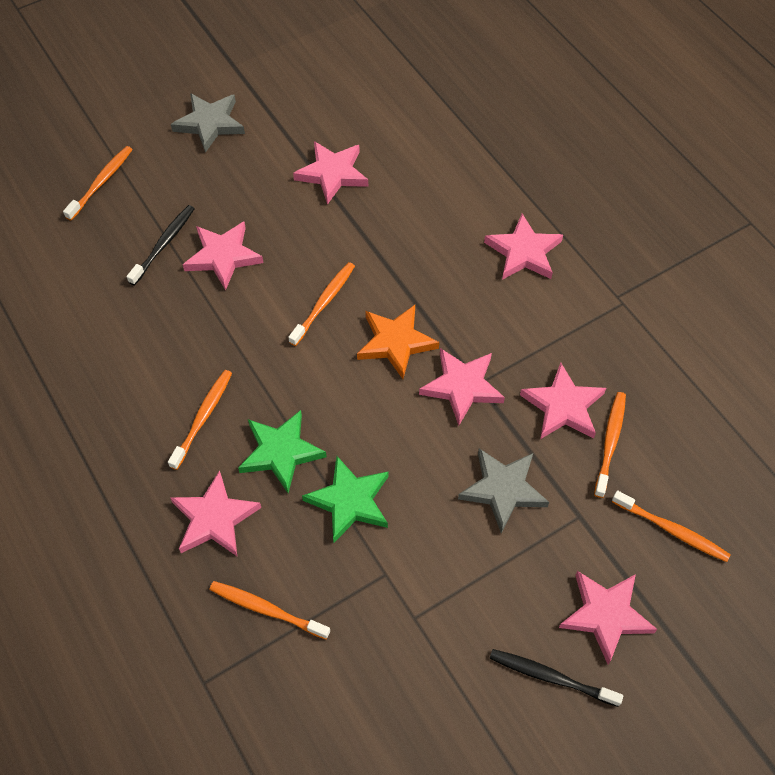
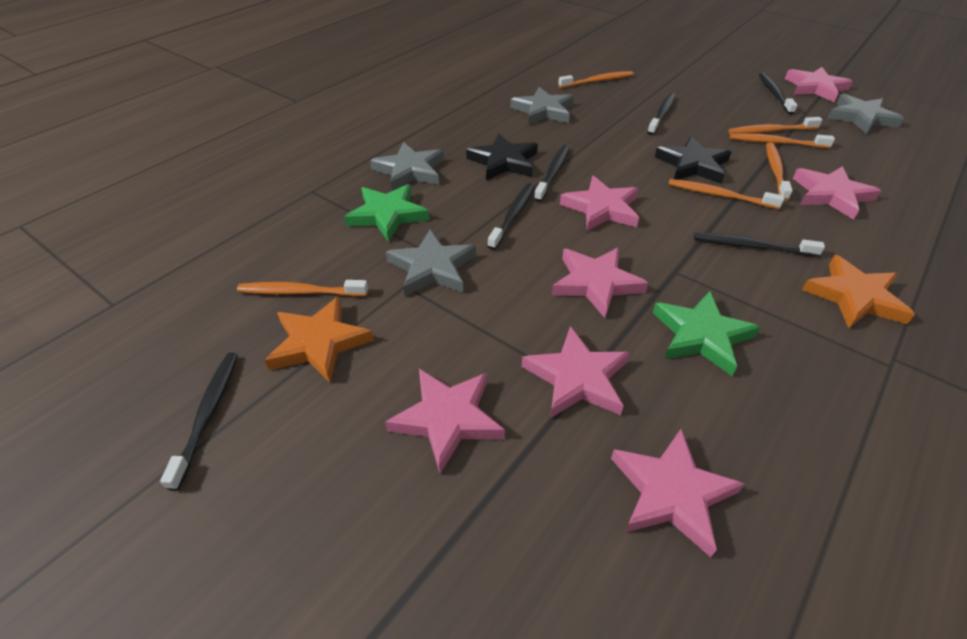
black star: none = 0 -> [466,133,538,180] [655,136,731,184] = 2
black toothbrush: [127,205,195,286] [489,649,623,707] = 2 -> [160,352,238,491] [487,183,535,250] [534,145,569,202] [647,93,676,135] [694,232,825,257] [759,73,797,115] = 6
grey star: [171,93,245,153] [458,449,549,533] = 2 -> [370,142,444,191] [386,230,476,296] [510,87,574,125] [828,94,904,134] = 4
orange star: [357,305,439,379] = 1 -> [265,297,374,383] [802,255,915,329] = 2

